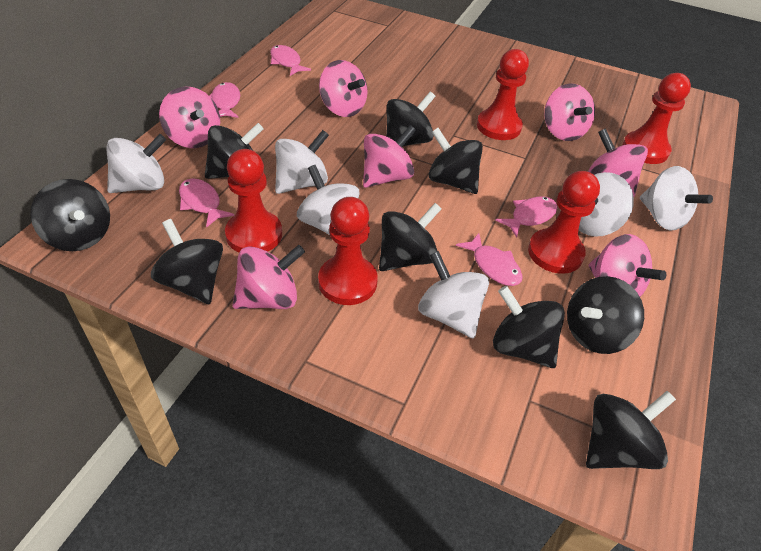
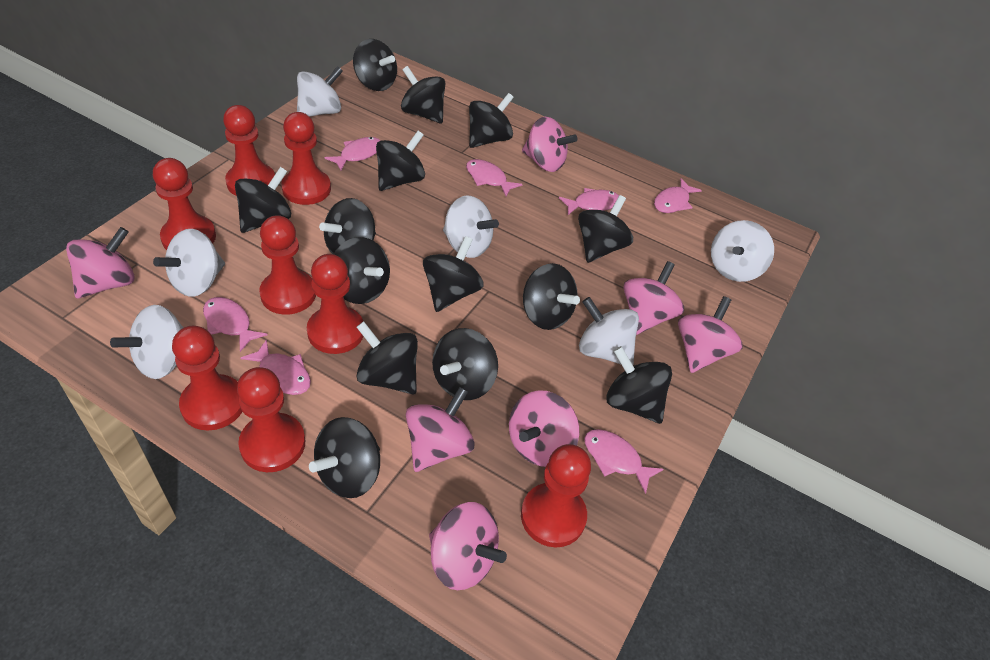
black spinning top: [30,179,110,251] [151,219,223,304] [205,123,264,179] [379,203,441,271] [386,92,435,146] [429,128,483,194] [493,286,565,368] [567,276,644,354] [586,391,676,469] = 9 -> [235,167,291,233] [309,417,380,498] [319,198,376,254] [334,237,390,304] [353,39,397,91] [356,321,418,395] [376,131,425,191] [401,66,445,123] [423,236,484,312] [432,328,498,400] [469,93,514,148] [523,263,580,330] [578,195,633,263] [606,346,672,424] = 14
pink fish: [179,178,234,228] [209,82,240,118] [270,45,311,76] [456,233,523,286] [495,196,557,238] = 5 -> [203,297,267,352] [240,339,311,395] [325,137,380,171] [466,159,523,196] [559,188,619,215] [584,429,664,494] [654,178,702,213] = 7
red pawn: [225,149,282,253] [318,197,378,305] [477,49,529,140] [528,171,600,274] [623,73,691,164] = 5 -> [153,158,216,250] [172,326,242,430] [223,105,275,196] [237,367,305,472] [259,215,316,315] [281,112,331,205] [307,254,363,354] [521,444,591,547] = 8

